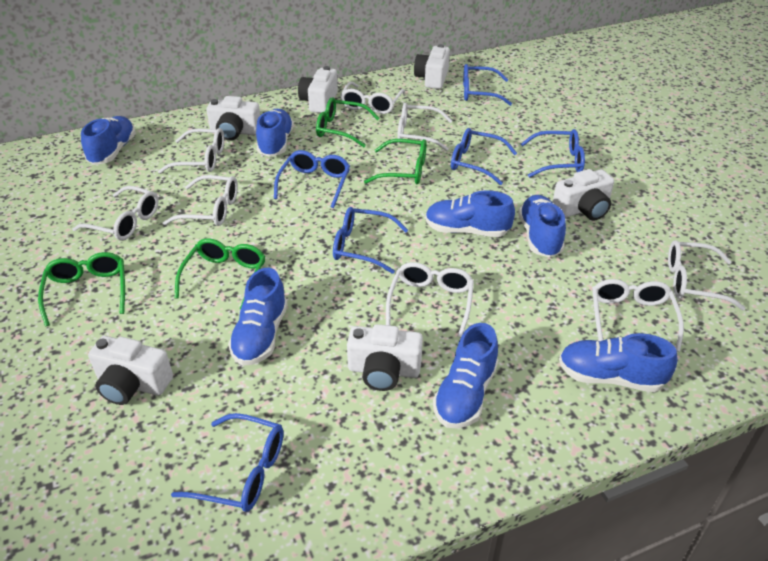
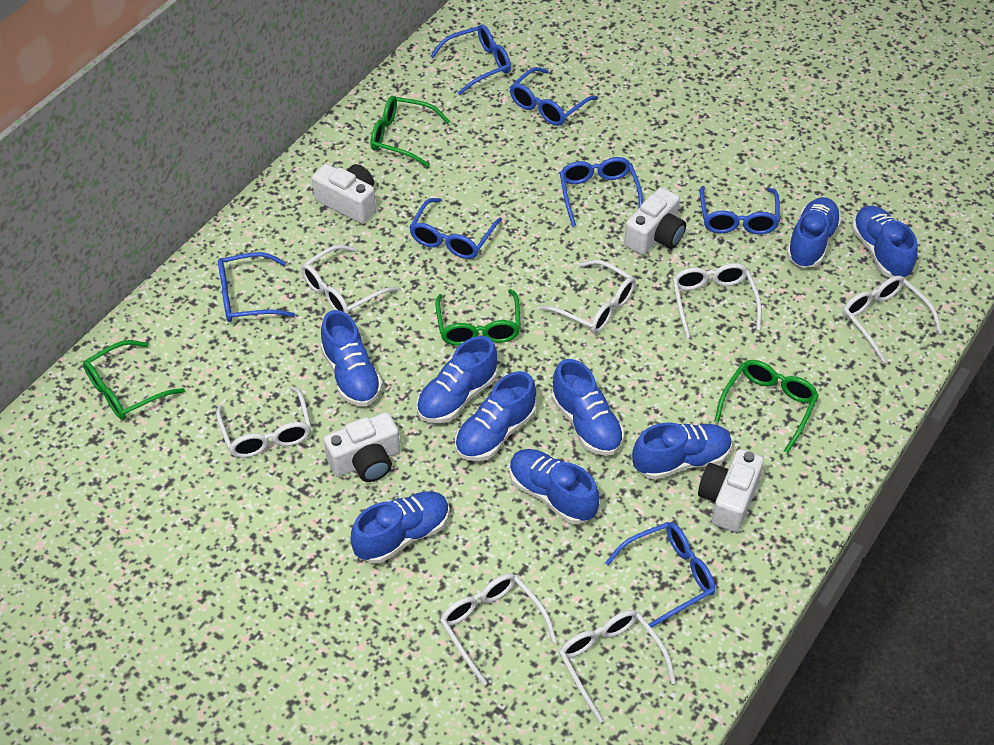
blue glasses: [171,413,284,512] [274,150,350,208] [333,207,408,274] [451,128,517,185] [463,64,512,106] [521,129,585,178] = 6 -> [218,252,295,322] [409,198,502,259] [430,24,511,95] [510,67,598,126] [560,157,643,227] [605,522,716,628] [700,186,780,234] = 7
blue shoe: [81,116,136,165] [228,268,288,366] [256,109,294,157] [425,190,515,237] [433,323,498,429] [518,195,566,257] [559,333,678,392] = 7 -> [321,310,383,406] [350,491,450,564] [417,336,498,423] [455,371,536,461] [509,449,599,524] [552,359,624,456] [632,423,732,480] [787,197,842,268] [851,206,918,278] = 9
white camera: [88,336,173,405] [206,96,260,141] [298,66,338,113] [347,324,423,391] [414,44,450,89] [552,169,614,221] = 6 -> [312,164,376,224] [324,412,400,482] [624,187,686,255] [698,449,764,532] = 4
white glasses: [72,186,159,241] [158,128,224,173] [163,175,238,226] [340,82,405,114] [386,262,474,337] [398,103,452,151] [592,279,684,352] [668,240,746,310] = 8 -> [216,386,311,458] [301,245,399,315] [440,573,557,686] [539,260,635,333] [559,610,676,723] [673,263,762,338] [843,275,942,363] = 7

